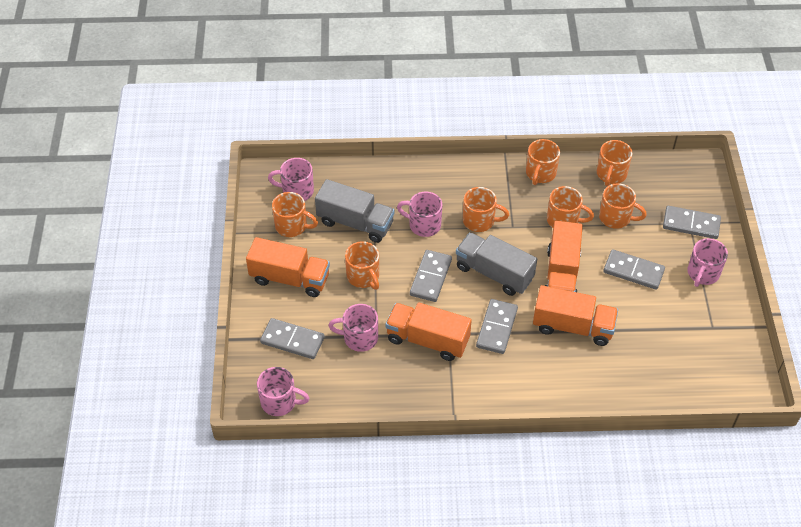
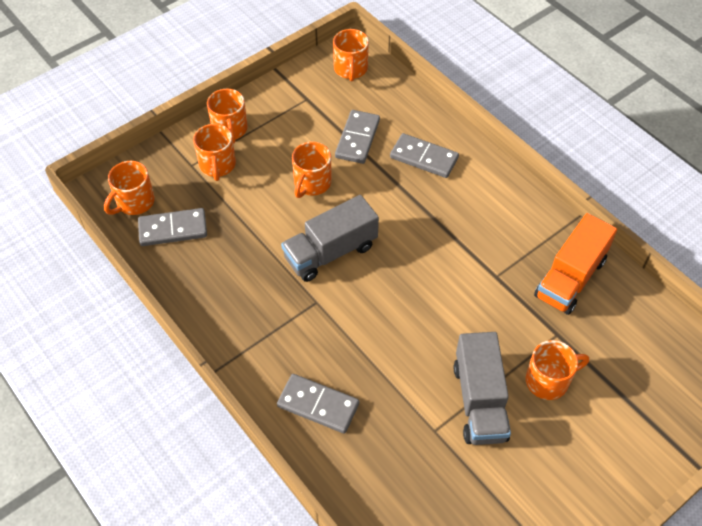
grey domino: [260,318,325,359] [410,250,452,302] [476,299,518,354] [603,249,665,290] [663,206,721,239] = 5 -> [138,208,207,246] [277,374,359,433] [335,110,380,164] [390,133,459,178] = 4
orange mug: [272,192,318,237] [345,241,379,290] [463,187,509,232] [526,139,560,185] [547,186,594,228] [597,140,633,186] [599,183,647,229] = 7 -> [104,161,155,215] [193,124,236,181] [207,89,248,144] [292,142,331,198] [333,29,369,81] [526,340,589,400] = 6
orange truck: [246,237,330,297] [386,302,472,361] [533,285,618,346] [545,221,583,293] = 4 -> [534,213,617,315] = 1
pink mug: [257,367,310,416] [268,158,314,201] [328,304,378,352] [397,192,442,237] [687,238,728,287] = 5 -> none = 0

